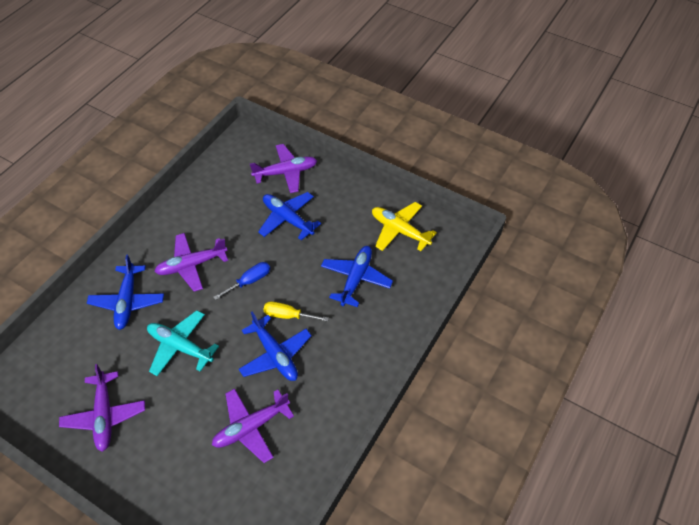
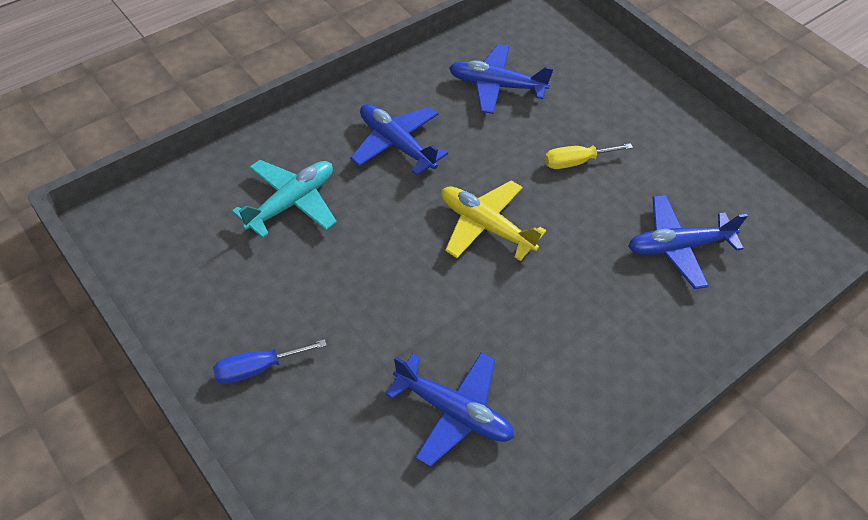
purple plane: [59,364,145,452] [154,233,228,292] [212,388,294,463] [250,144,317,193] = 4 -> none = 0

